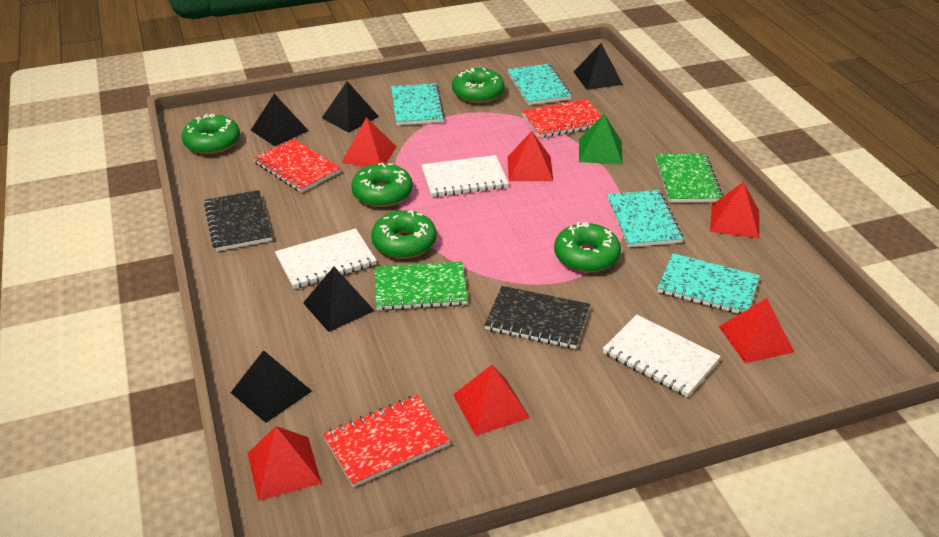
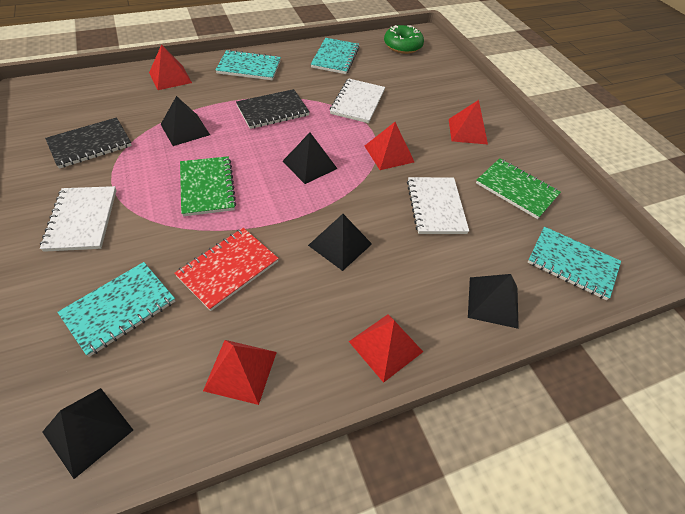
green donut: [182,114,240,154] [351,162,413,207] [371,210,437,259] [452,68,504,103] [554,222,621,273] = 5 -> [384,25,424,54] = 1
green pyramid: [579,114,623,164] = 1 -> none = 0
red notebook: [253,139,341,192] [323,395,450,487] [522,99,602,138] = 3 -> [174,228,279,311] = 1
red pyramid: [248,426,322,501] [341,117,397,167] [453,365,530,436] [507,131,553,181] [710,182,759,238] [719,298,794,363] = 6 -> [149,44,192,90] [203,340,277,405] [349,314,423,383] [365,122,414,170] [449,100,488,145] = 5

